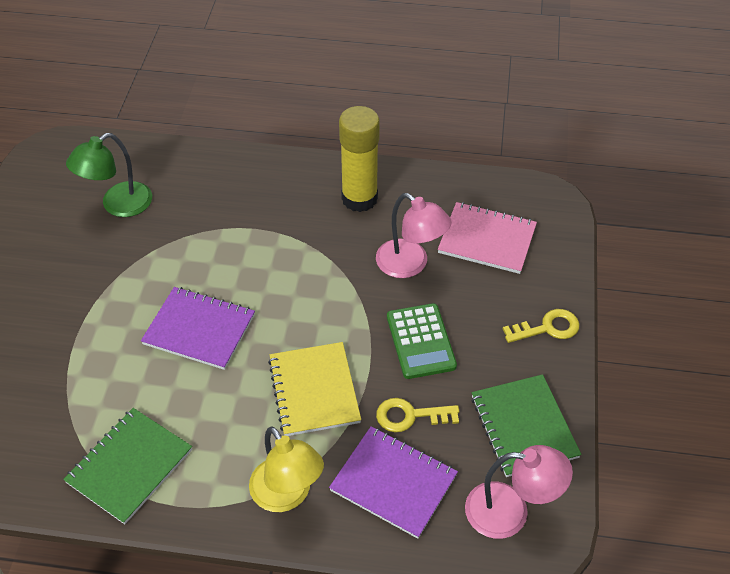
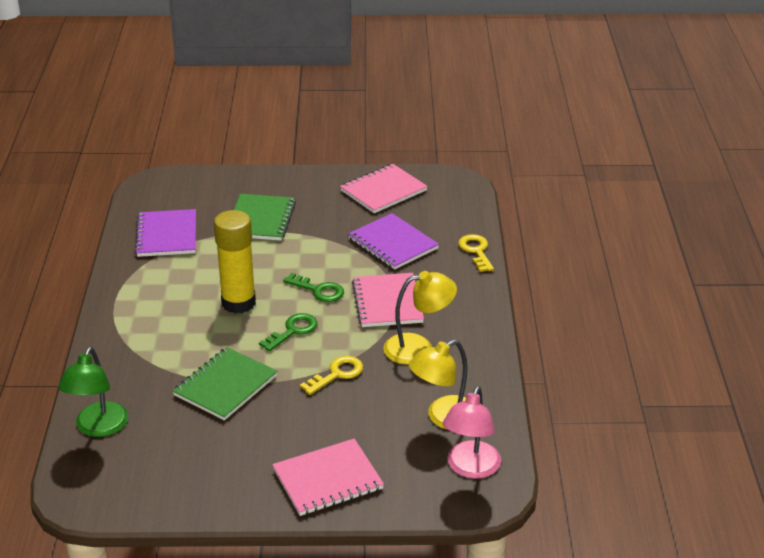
green calculator: [387,303,457,379] = 1 -> none = 0
green key: none = 0 -> [259,313,318,352] [283,273,344,302] = 2
pink lamp: [376,193,452,278] [465,445,573,539] = 2 -> [442,386,501,479] = 1
pink notebook: [438,202,537,274] = 1 -> [272,438,384,516] [340,164,428,213] [352,273,424,327] = 3
yellow lamp: [249,426,324,512] = 1 -> [383,271,457,365] [409,340,468,429] = 2
yellow notebook: [268,342,361,436] = 1 -> none = 0

